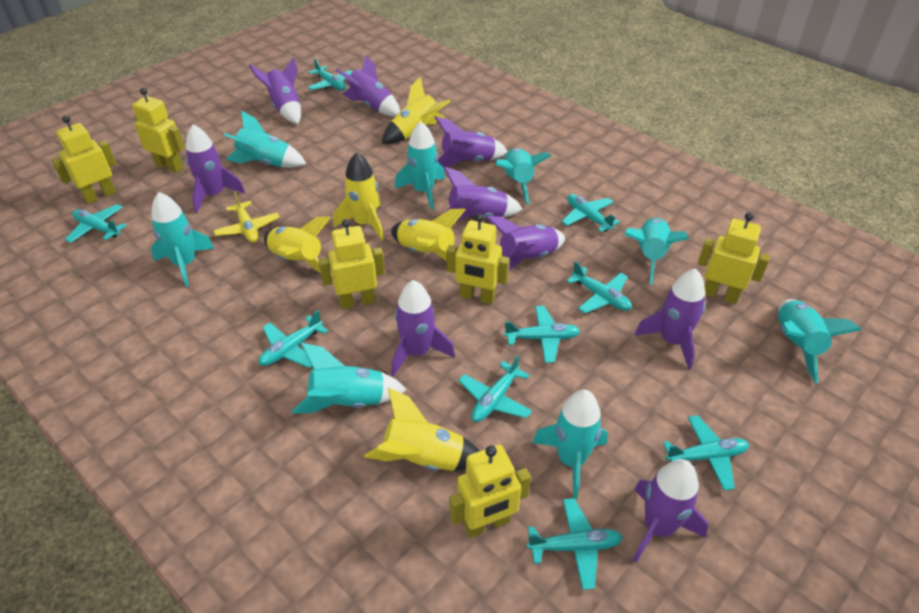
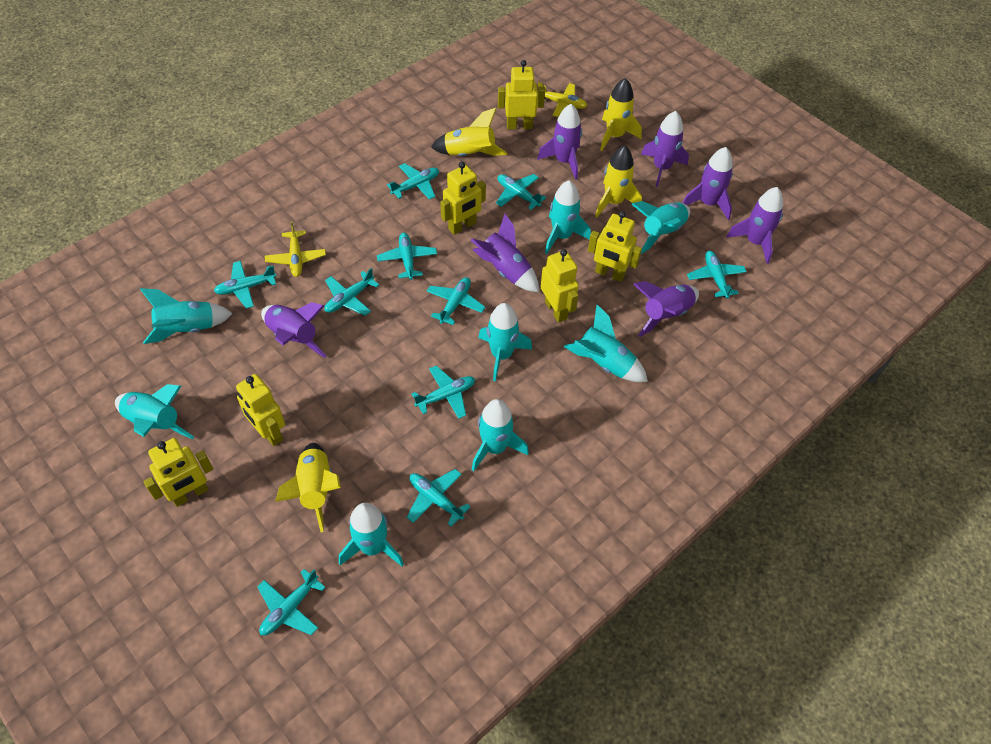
purple rocket: [186,124,245,213] [249,58,301,124] [336,55,400,116] [391,280,455,377] [435,116,508,168] [444,167,522,222] [486,216,565,271] [633,459,708,563] [635,268,705,370] = 9 -> [261,302,326,358] [471,214,539,292] [537,104,582,180] [633,281,699,337] [641,111,689,187] [683,147,733,220] [726,187,783,264] = 7
turquoise plane: [65,204,127,243] [258,310,328,368] [308,58,352,91] [458,355,532,422] [504,306,580,363] [527,498,623,590] [561,194,620,232] [567,261,632,313] [663,415,749,491] = 9 -> [214,261,276,309] [258,569,326,635] [324,268,379,316] [377,233,437,280] [387,163,439,200] [407,469,471,527] [412,366,475,419] [427,277,485,325] [496,174,546,210] [687,251,747,299] = 10
yellow plane: [213,192,279,243] = 1 -> [265,221,326,277] [538,82,587,117] = 2
yellow rocket: [264,216,332,277] [333,152,384,241] [364,388,480,471] [382,77,451,144] [391,208,466,261] = 5 -> [275,443,341,532] [431,108,507,156] [595,145,642,217] [600,78,642,151] = 4

